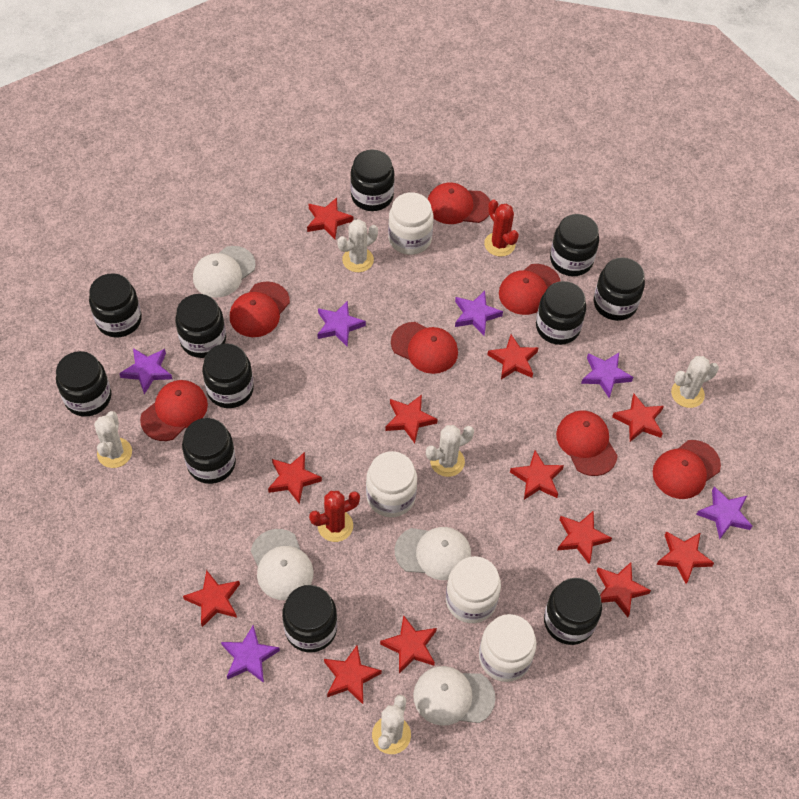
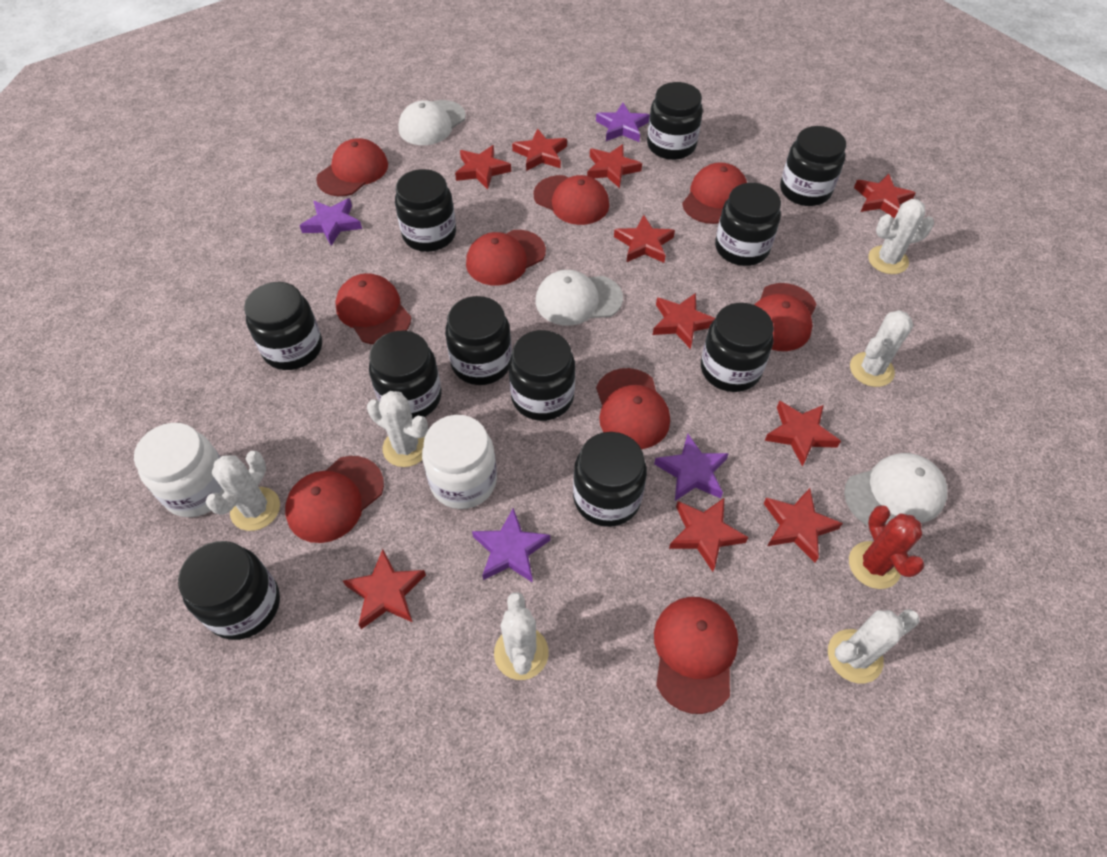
purple star: [119,348,172,394] [221,625,280,683] [317,301,366,347] [455,291,503,336] [581,353,633,398] [696,487,752,539] = 6 -> [299,198,362,246] [472,508,550,583] [596,103,650,142] [654,434,729,501] = 4
red cactus: [309,491,360,542] [484,200,519,257] = 2 -> [849,505,925,589] = 1
red cap: [140,380,208,441] [230,282,290,337] [391,322,458,374] [428,182,490,224] [499,264,561,315] [556,410,618,476] [653,440,721,499] = 7 -> [285,456,384,543] [316,138,388,196] [335,273,411,344] [466,230,546,285] [533,175,609,225] [596,368,670,449] [654,597,738,714] [682,162,747,224] [754,283,817,351] = 9
red star: [183,570,240,627] [268,452,322,504] [307,198,353,239] [324,645,382,704] [380,615,437,674] [385,395,438,443] [488,334,539,380] [510,450,564,500] [558,510,612,564] [597,562,651,617] [612,394,664,442] [657,531,714,584] = 12 -> [343,549,426,629] [455,145,511,189] [512,128,567,171] [587,144,642,188] [614,215,675,263] [653,293,715,349] [669,498,748,572] [763,488,843,563] [765,401,841,466] [854,173,916,218] = 10
white cactus: [94,411,132,468] [337,219,378,272] [372,695,411,754] [426,425,474,477] [671,356,719,408] = 5 -> [206,451,280,531] [367,391,428,467] [494,592,549,680] [828,609,919,683] [850,310,914,387] [868,199,934,274] = 6
white cap: [193,246,256,298] [251,529,314,600] [395,527,471,580] [413,666,495,726] = 4 -> [398,100,466,145] [536,270,623,326] [844,453,947,526] = 3
white jar: [366,451,417,517] [388,193,434,255] [446,556,501,623] [479,614,537,682] = 4 -> [134,423,225,517] [422,415,497,509] = 2

